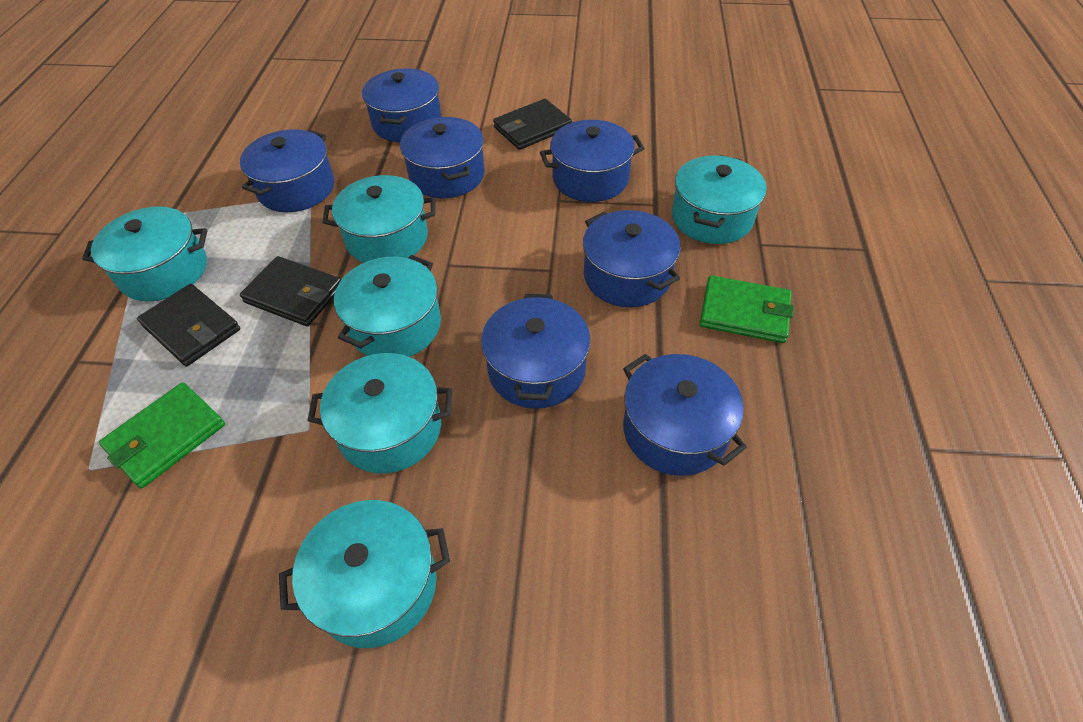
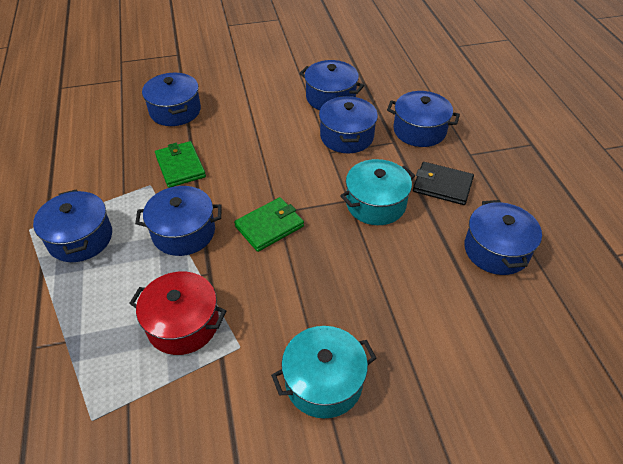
black wallet: [137,284,240,366] [240,256,341,326] [493,99,572,150] = 3 -> [413,162,474,205] = 1
red pot: none = 0 -> [129,272,226,355] = 1
turquoise pot: [82,207,207,301] [279,500,450,648] [307,353,452,474] [322,175,435,263] [334,255,441,357] [672,155,766,244] = 6 -> [271,326,376,418] [340,159,415,225] = 2

